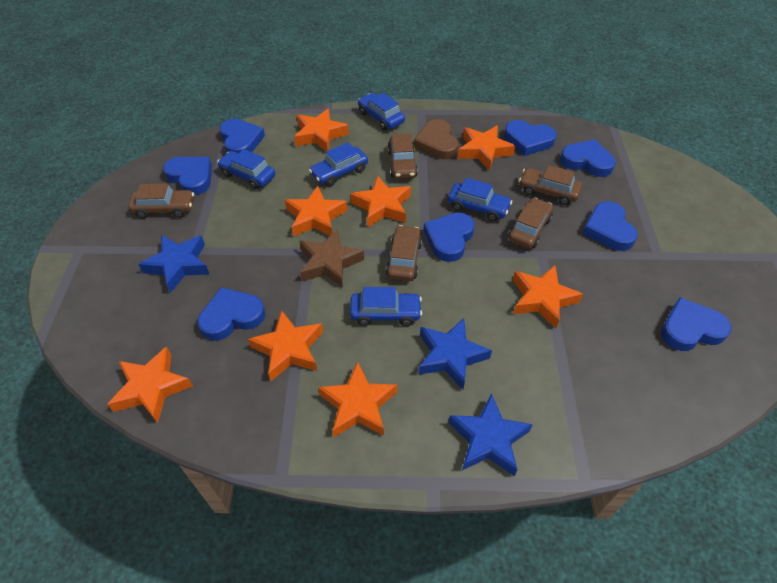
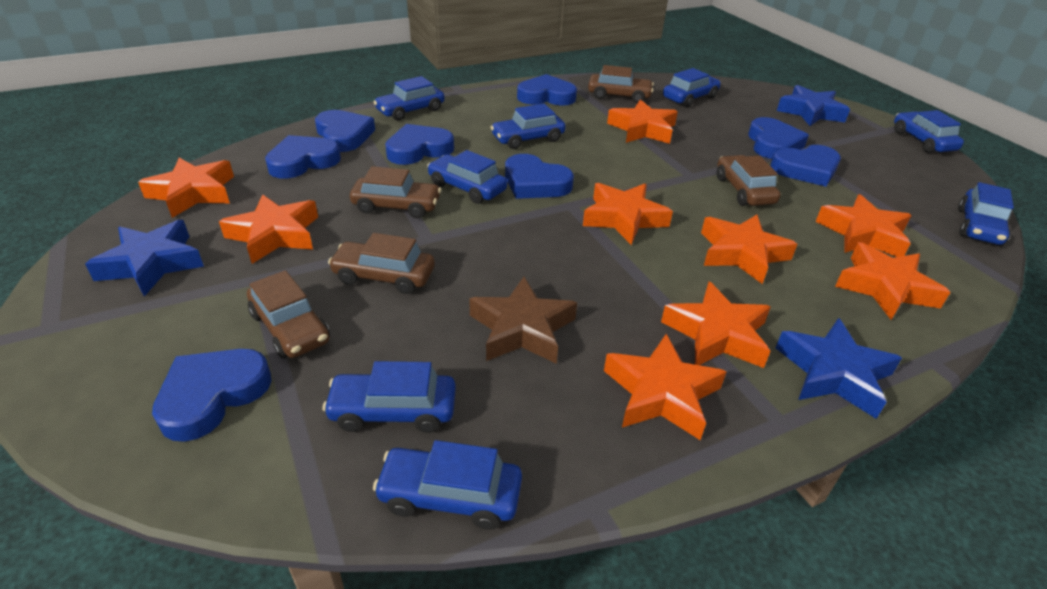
blue car: [217,149,276,189] [309,142,368,186] [350,287,422,326] [358,93,405,130] [448,178,512,221] = 5 -> [322,361,456,433] [373,440,522,530] [374,76,445,121] [427,150,507,204] [490,104,566,149] [663,68,721,107] [894,110,964,153] [958,182,1014,246] = 8
brown heart: [414,119,459,159] = 1 -> none = 0
orange star: [107,346,193,423] [248,310,323,381] [285,186,347,236] [294,108,349,152] [318,361,397,437] [350,176,411,227] [458,126,515,171] [513,265,583,329] = 8 -> [138,158,234,218] [219,194,318,264] [583,183,673,245] [604,334,726,440] [607,99,678,144] [661,282,771,368] [701,214,797,284] [816,194,912,257] [835,242,950,320] = 9

